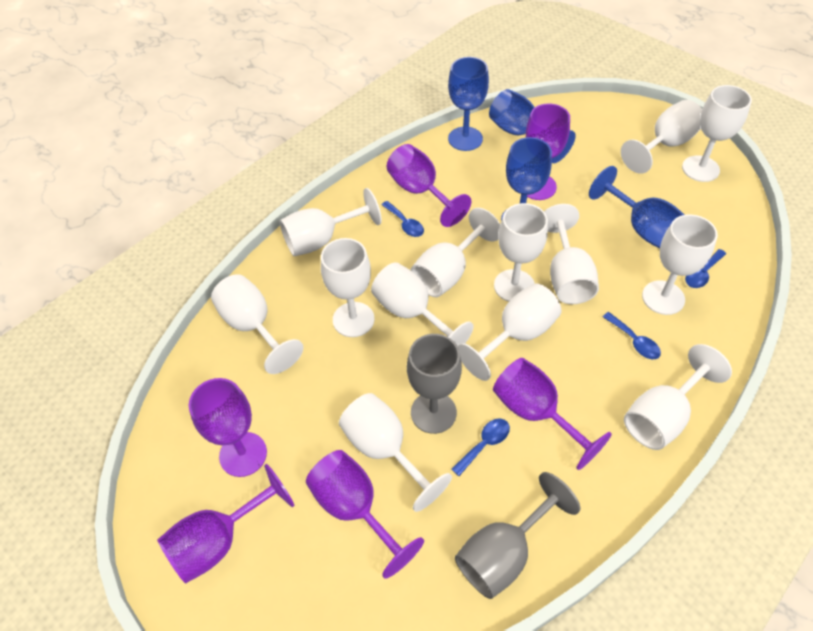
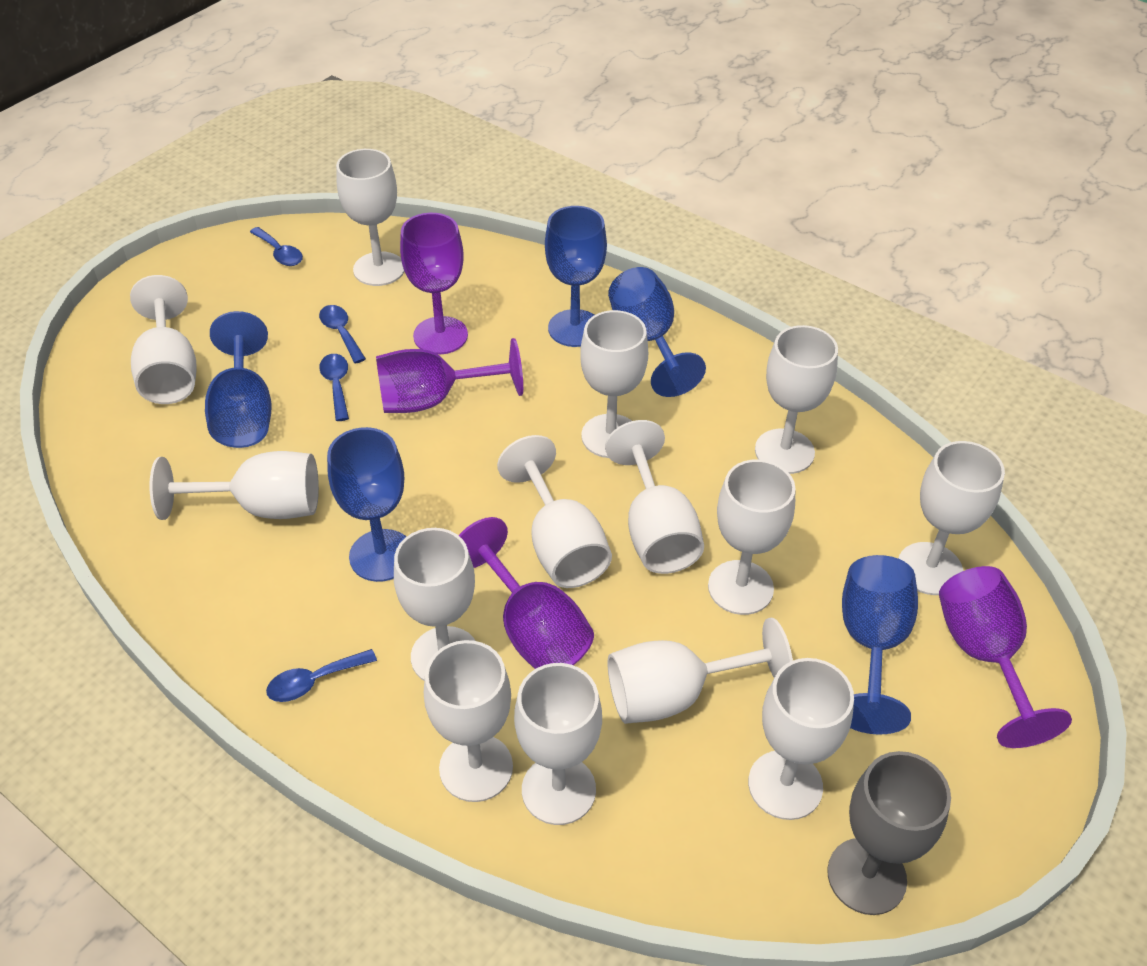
blue goblet: [448,57,489,151] [489,89,576,163] [501,137,552,221] [589,166,684,249] = 4 -> [205,311,271,448] [327,427,406,582] [545,206,607,347] [608,267,706,397] [842,555,918,735] = 5
grey goblet: [407,334,462,434] [455,472,580,599] = 2 -> [827,751,951,915] = 1
purple goblet: [157,464,294,584] [189,378,267,477] [306,450,424,579] [387,144,471,227] [493,358,612,470] [526,103,570,200] = 6 -> [376,338,523,413] [400,213,468,355] [458,517,594,669] [939,566,1072,748] = 4
white goblet: [211,274,303,374] [280,188,382,256] [321,238,375,337] [339,393,452,512] [371,262,474,346] [411,208,500,297] [458,283,562,381] [494,203,548,302] [544,204,599,304] [621,100,702,174] [624,344,732,450] [642,214,718,315] [682,85,752,182] = 13 -> [130,275,196,404] [150,451,319,520] [336,149,404,286] [394,528,476,681] [424,640,513,802] [497,435,612,588] [514,663,602,825] [580,310,648,458] [605,420,704,574] [607,618,793,724] [708,459,796,615] [748,658,854,820] [755,325,838,474] [898,441,1005,595] = 14

